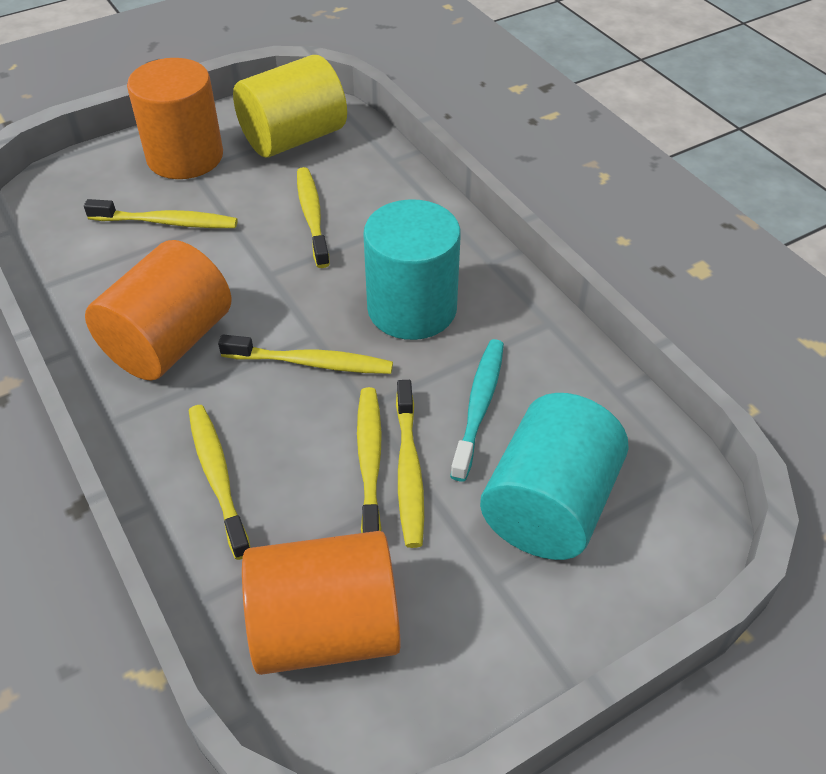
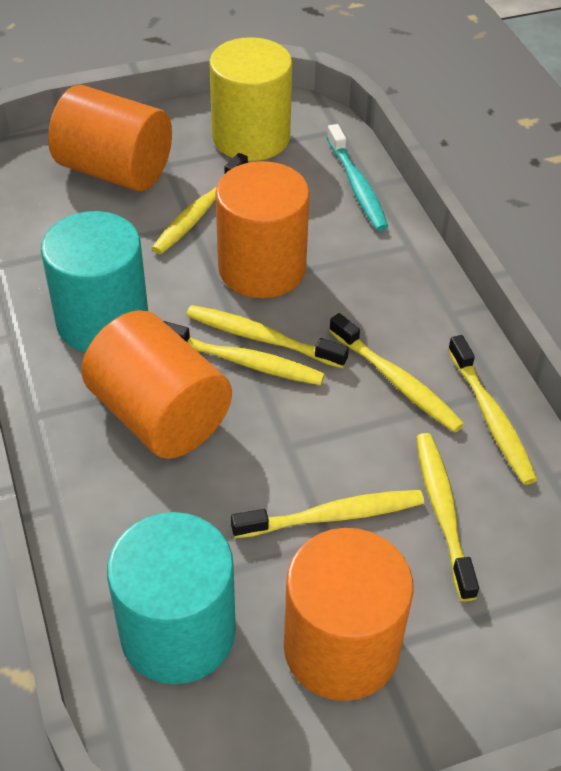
orange cylinder: [85,240,232,381] [127,58,223,179] [242,531,401,675] = 3 -> [48,85,172,191] [81,310,232,459] [215,161,310,298] [284,528,413,701] = 4
yellow toothbrush: [84,199,238,228] [189,405,251,560] [218,335,393,374] [297,167,330,268] [357,387,382,533] [396,380,424,548] = 6 -> [152,153,248,254] [164,321,325,385] [186,305,349,369] [231,490,424,538] [329,313,464,433] [416,433,479,601] [448,335,538,485] = 7

